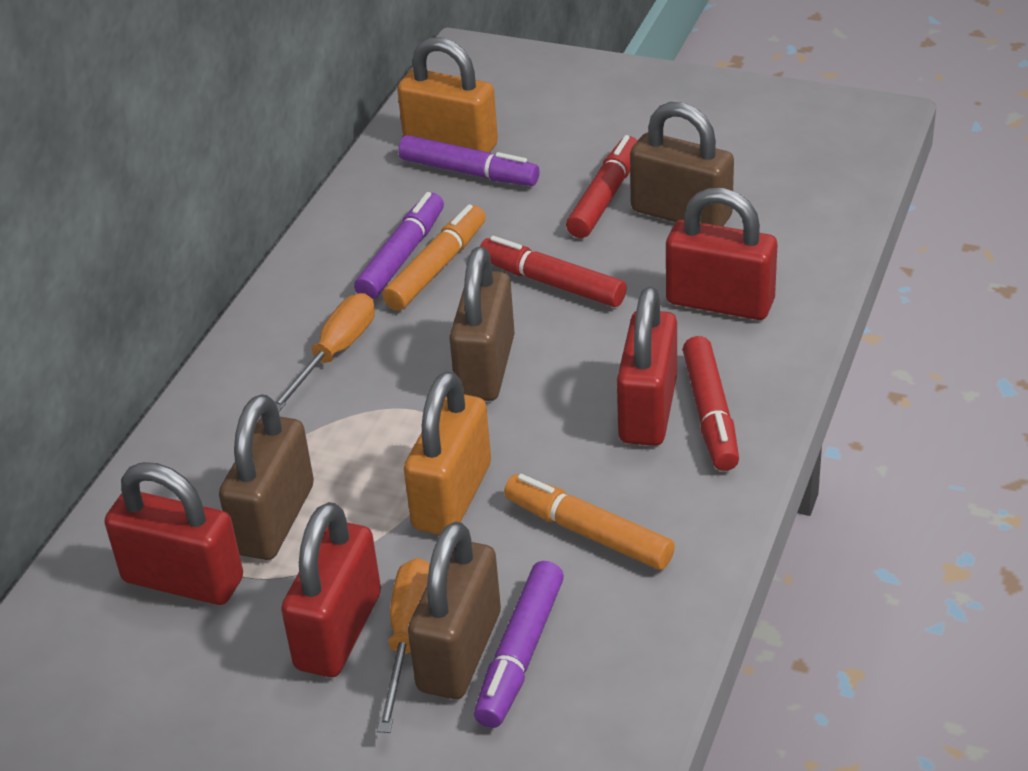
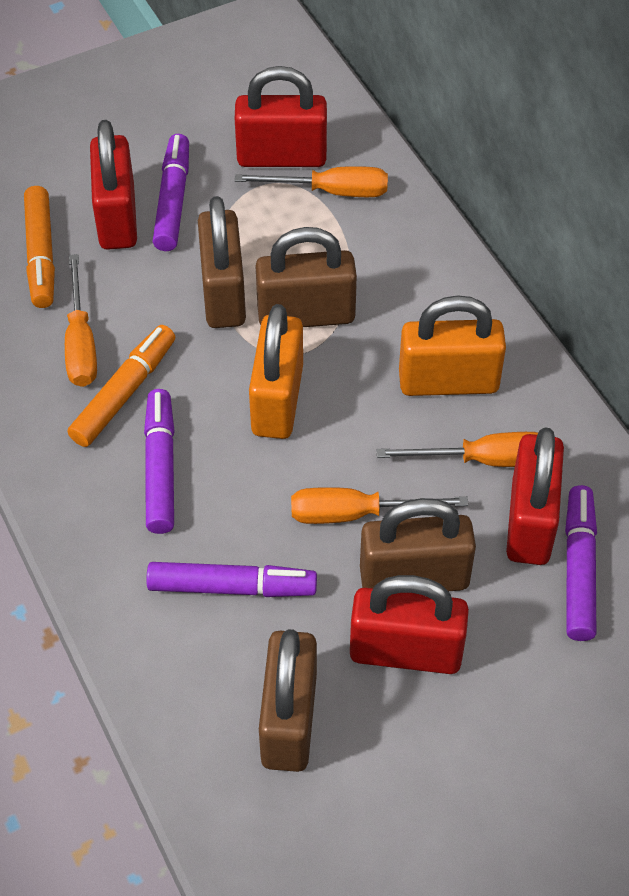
orange screwdriver: [275,293,375,411] [377,558,430,733] = 2 -> [65,254,97,387] [235,166,388,197] [291,487,469,524] [376,432,538,467] = 4
purple marker: [354,192,444,299] [398,135,540,186] [474,561,564,728] = 3 -> [144,389,175,534] [146,562,317,597] [152,134,189,251] [565,485,597,641] = 4
red marker: [480,236,627,307] [566,135,638,238] [682,336,739,471] = 3 -> none = 0

